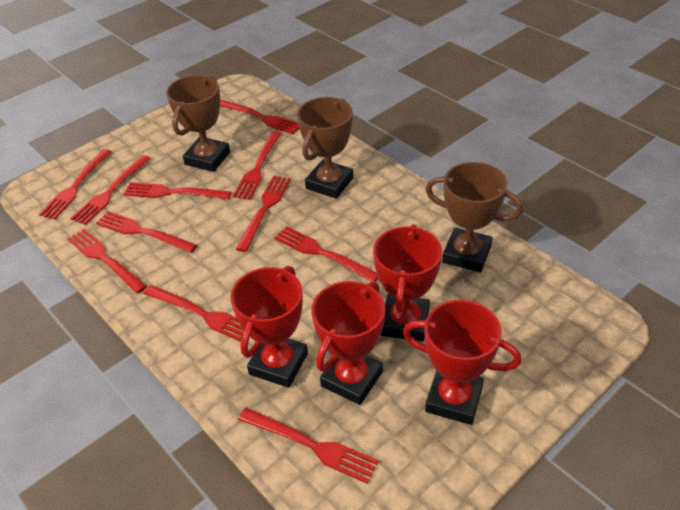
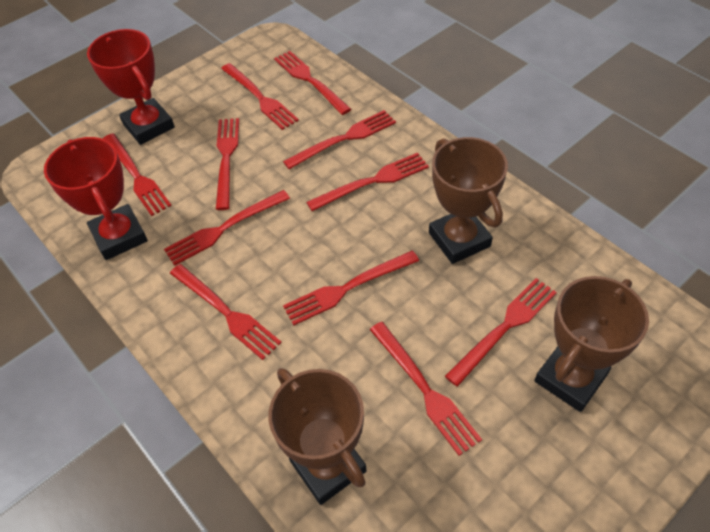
red trophy: [230,266,308,388] [311,281,385,405] [373,224,442,342] [403,300,521,425] = 4 -> [44,137,148,260] [87,29,175,145] = 2

